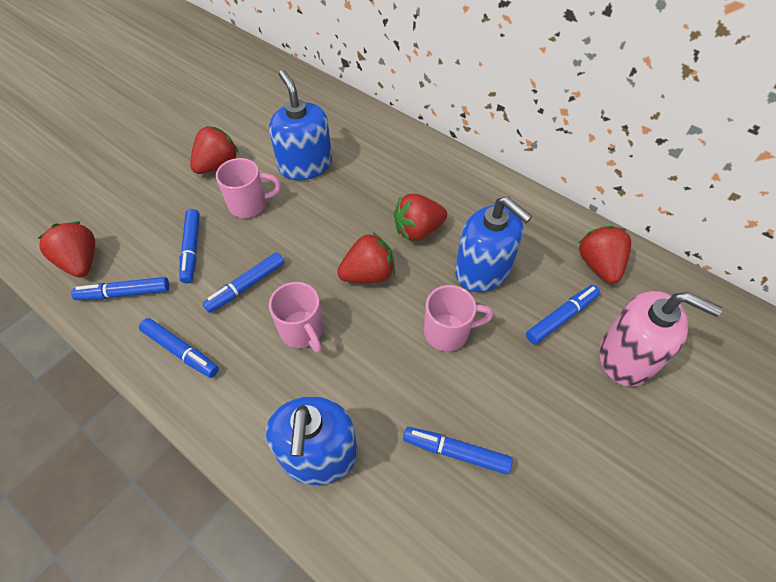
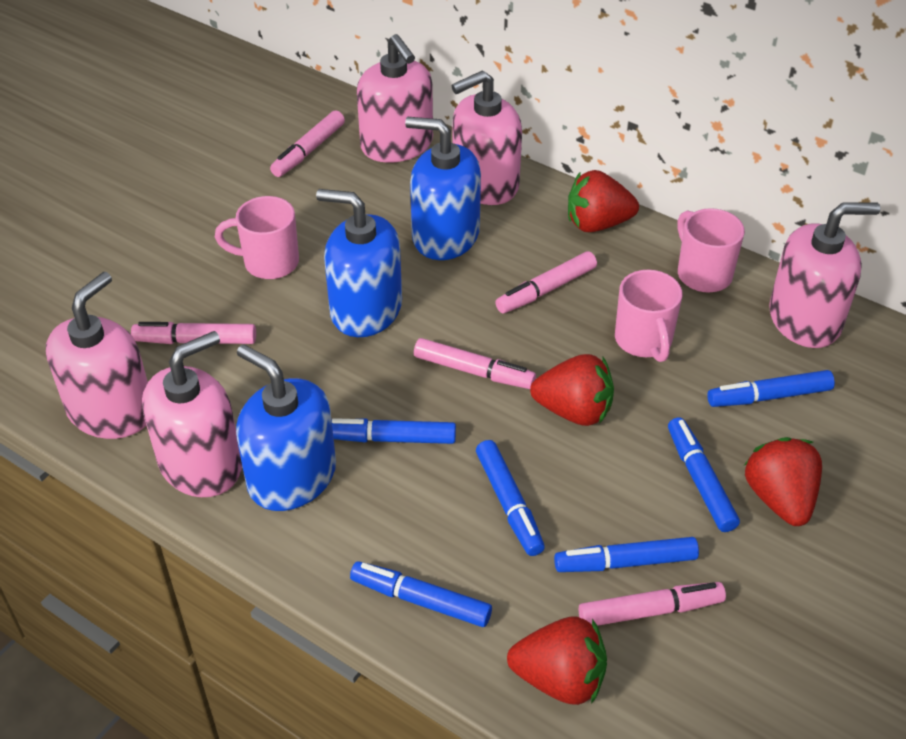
pink marker: none = 0 -> [131,322,256,344] [270,110,345,177] [414,338,536,389] [495,251,597,313] [579,582,726,626] = 5
pink soap dispenser: [599,291,723,386] = 1 -> [46,272,148,439] [142,331,242,497] [357,34,433,163] [451,70,522,205] [769,202,881,348] = 5
red strawberry: [38,221,95,278] [190,126,239,174] [337,233,395,283] [394,194,447,241] [579,226,631,284] = 5 -> [507,617,607,705] [530,354,614,426] [568,170,639,232] [744,437,822,526] = 4

